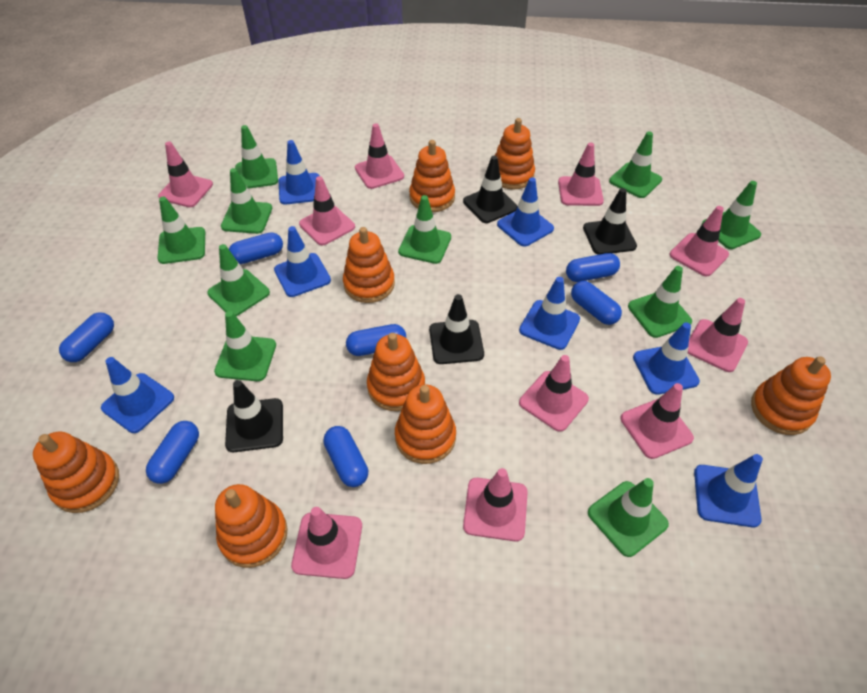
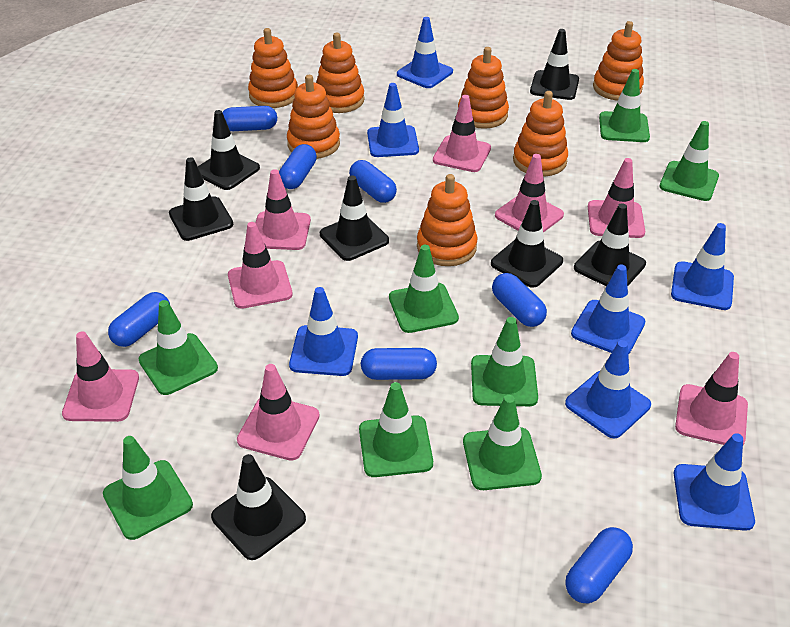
black traffic cone: [225,380,283,452] [429,294,484,364] [463,156,517,223] [583,188,637,255] = 4 -> [169,157,233,241] [198,110,260,190] [211,454,306,560] [320,176,389,261] [491,200,563,288] [530,29,579,100] [574,203,646,287] = 7
green traffic cone: [158,197,205,264] [207,244,270,316] [214,311,276,381] [221,168,272,234] [235,125,278,189] [398,195,451,264] [588,478,669,557] [609,131,662,198] [628,266,692,338] [702,181,761,249] = 10 -> [103,436,193,540] [139,300,218,395] [359,382,433,477] [389,245,459,333] [463,395,542,490] [471,317,538,406] [599,69,650,142] [660,121,719,201] = 8
orange stacking toy: [33,431,119,513] [215,484,288,568] [343,227,395,303] [367,333,425,411] [395,384,456,464] [409,140,455,212] [495,118,535,190] [751,356,831,435] = 8 -> [248,28,298,108] [287,75,340,159] [316,33,365,113] [417,174,477,266] [458,47,509,129] [513,91,568,176] [593,21,644,101] = 7
pink traffic cone: [158,141,213,207] [291,507,362,579] [299,176,355,245] [355,123,404,189] [463,468,528,542] [519,355,589,432] [558,142,604,206] [621,383,694,459] [670,206,729,276] [688,298,748,372] = 10 -> [62,331,139,422] [228,222,293,309] [237,364,320,461] [256,169,311,250] [433,95,491,172] [495,154,564,233] [588,158,645,238] [675,352,748,445] = 8

